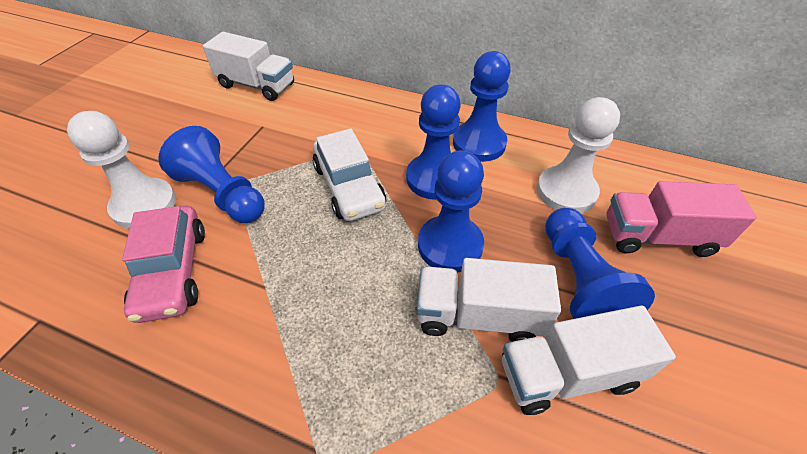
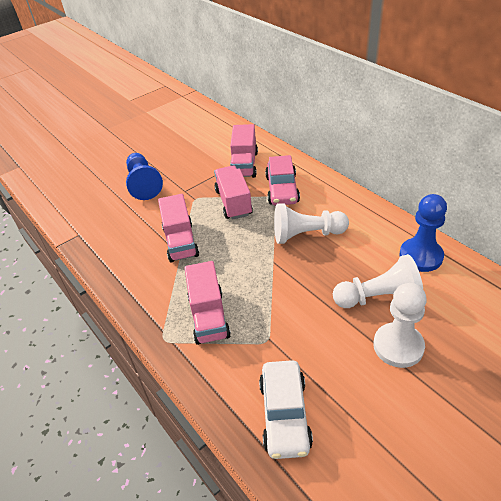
blue pawn: [158,126,265,223] [406,85,461,200] [418,151,484,273] [453,51,511,162] [545,208,655,319] = 5 -> [126,153,163,200] [399,194,447,272] = 2
pink truck: [606,181,756,257] = 1 -> [158,194,199,263] [184,261,231,345] [214,166,253,220] [230,124,258,178] = 4
white pawn: [67,111,176,229] [537,97,620,213] = 2 -> [274,203,349,244] [333,254,423,308] [373,283,427,368] = 3
white truck: [203,32,294,101] [417,258,561,342] [502,305,676,415] = 3 -> none = 0

